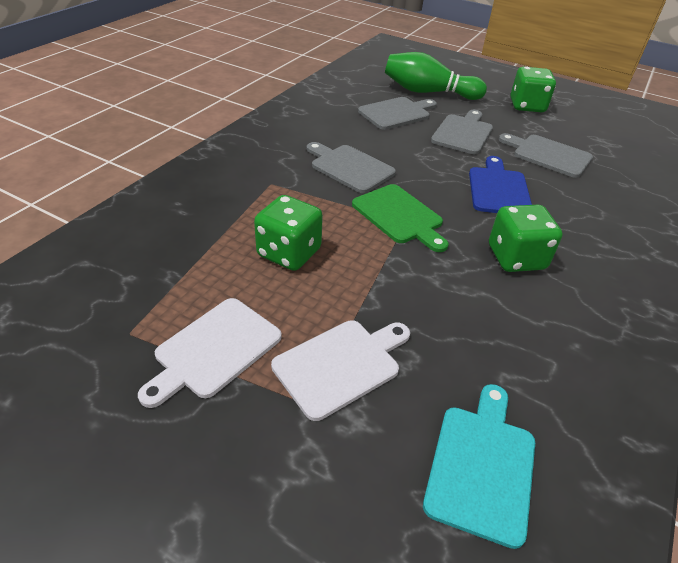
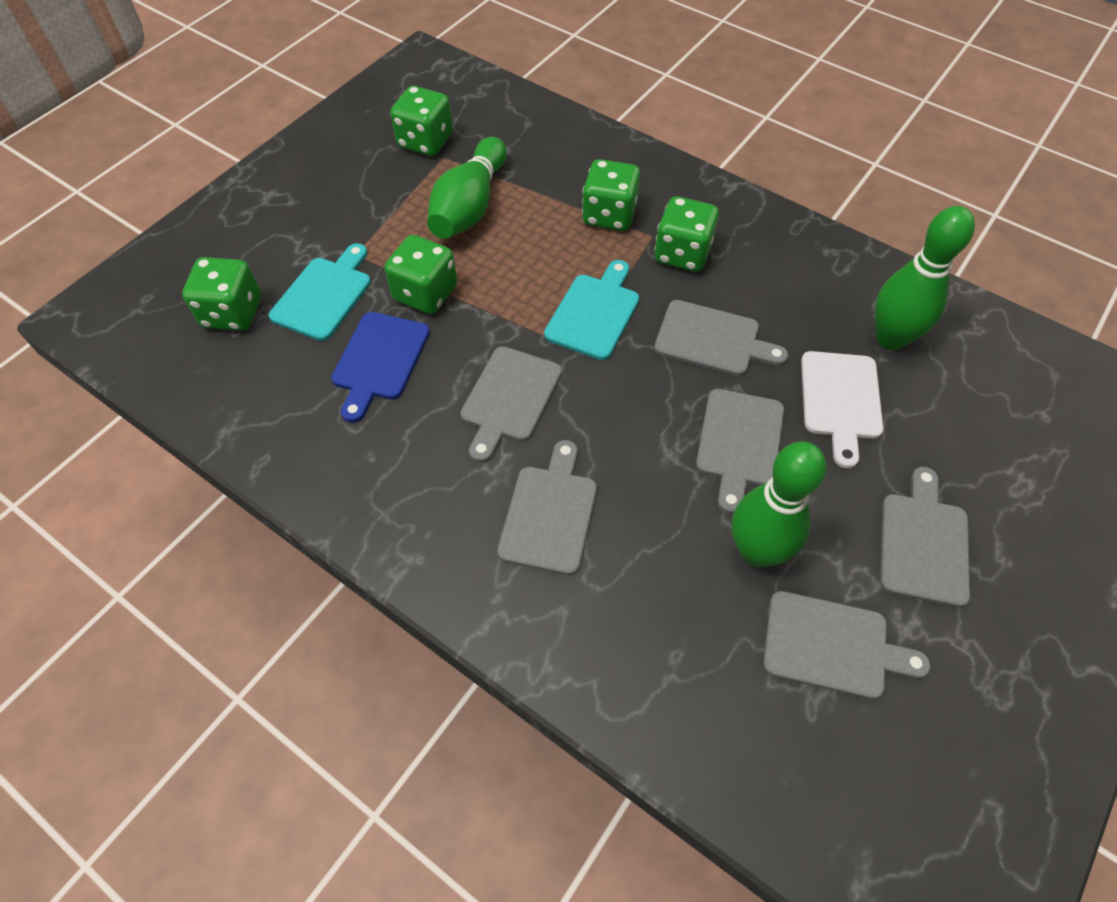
green bowling pin: [385,52,487,100] = 1 -> [427,137,507,239] [732,442,827,567] [875,206,975,350] = 3
green cutting board: [352,184,449,252] = 1 -> none = 0
green dice: [254,195,323,271] [489,205,563,272] [511,67,556,112] = 3 -> [182,257,261,331] [384,235,457,314] [390,86,453,156] [582,159,640,231] [654,196,719,272] = 5
grey cutting board: [307,142,396,193] [358,97,437,130] [431,110,493,154] [499,133,593,178] = 4 -> [460,346,562,463] [497,440,597,575] [654,300,788,376] [696,389,784,514] [763,591,931,699] [880,467,970,607] = 6
turquoise cutting board: [423,384,535,549] = 1 -> [269,243,371,341] [544,260,639,360] = 2
white cutting board: [138,298,282,408] [271,320,410,421] = 2 -> [801,351,883,468] = 1

